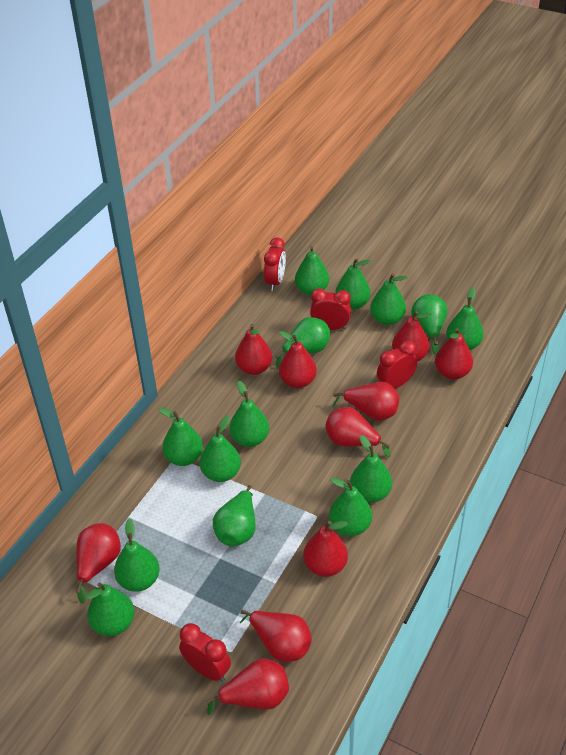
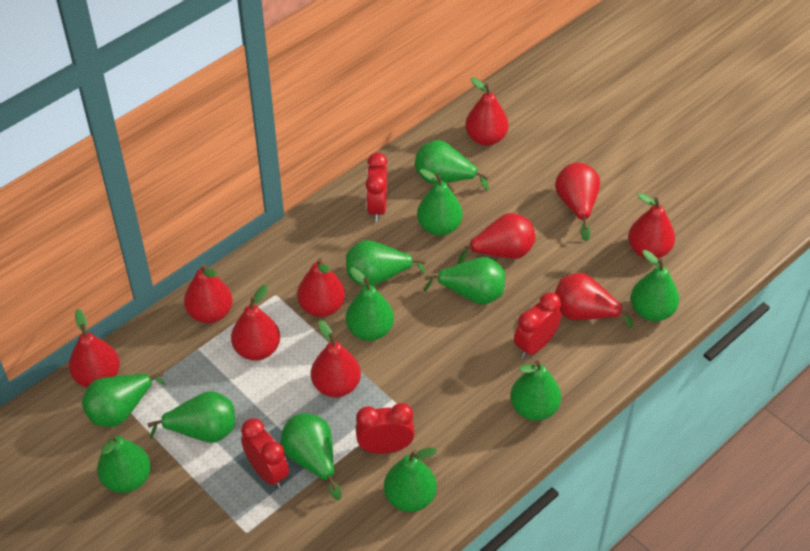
green pear: [86,582,134,636] [114,518,160,592] [159,408,203,466] [200,416,241,482] [213,485,255,546] [229,381,269,447] [276,317,330,369] [295,246,329,296] [329,478,372,536] [335,258,371,310] [350,435,392,503] [370,274,407,325] [411,294,448,355] [446,287,484,350] = 14 -> [82,372,165,427] [97,434,151,493] [147,391,235,443] [281,413,342,500] [346,240,426,287] [346,268,394,341] [384,448,437,512] [415,140,489,190] [417,169,462,236] [424,257,505,305] [510,360,561,421] [631,250,679,322] = 12

